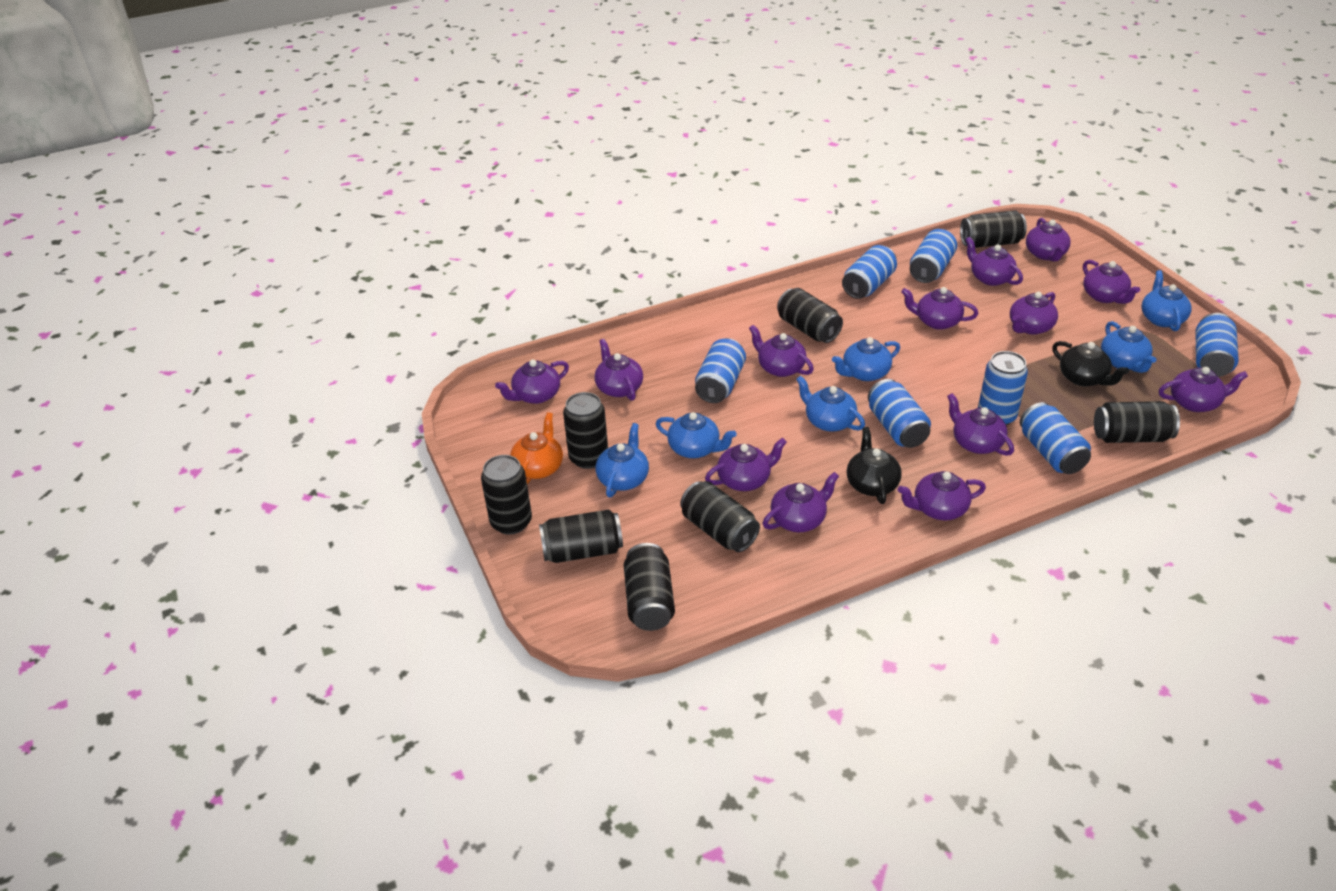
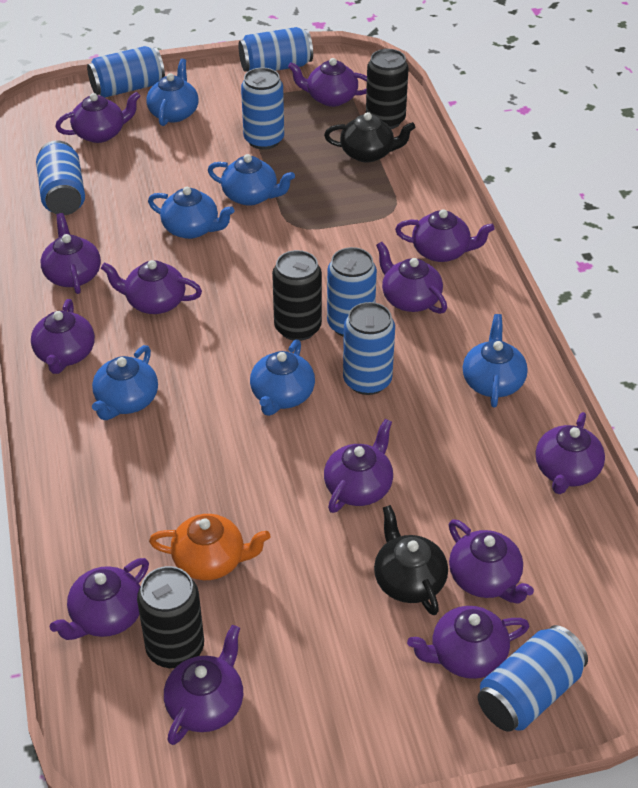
black can: [481,455,532,535] [539,509,623,563] [563,392,608,469] [624,543,675,631] [680,481,760,552] [777,288,843,343] [960,210,1027,248] [1094,401,1180,443] = 8 -> [137,566,204,668] [272,250,322,341] [366,49,409,129] = 3

